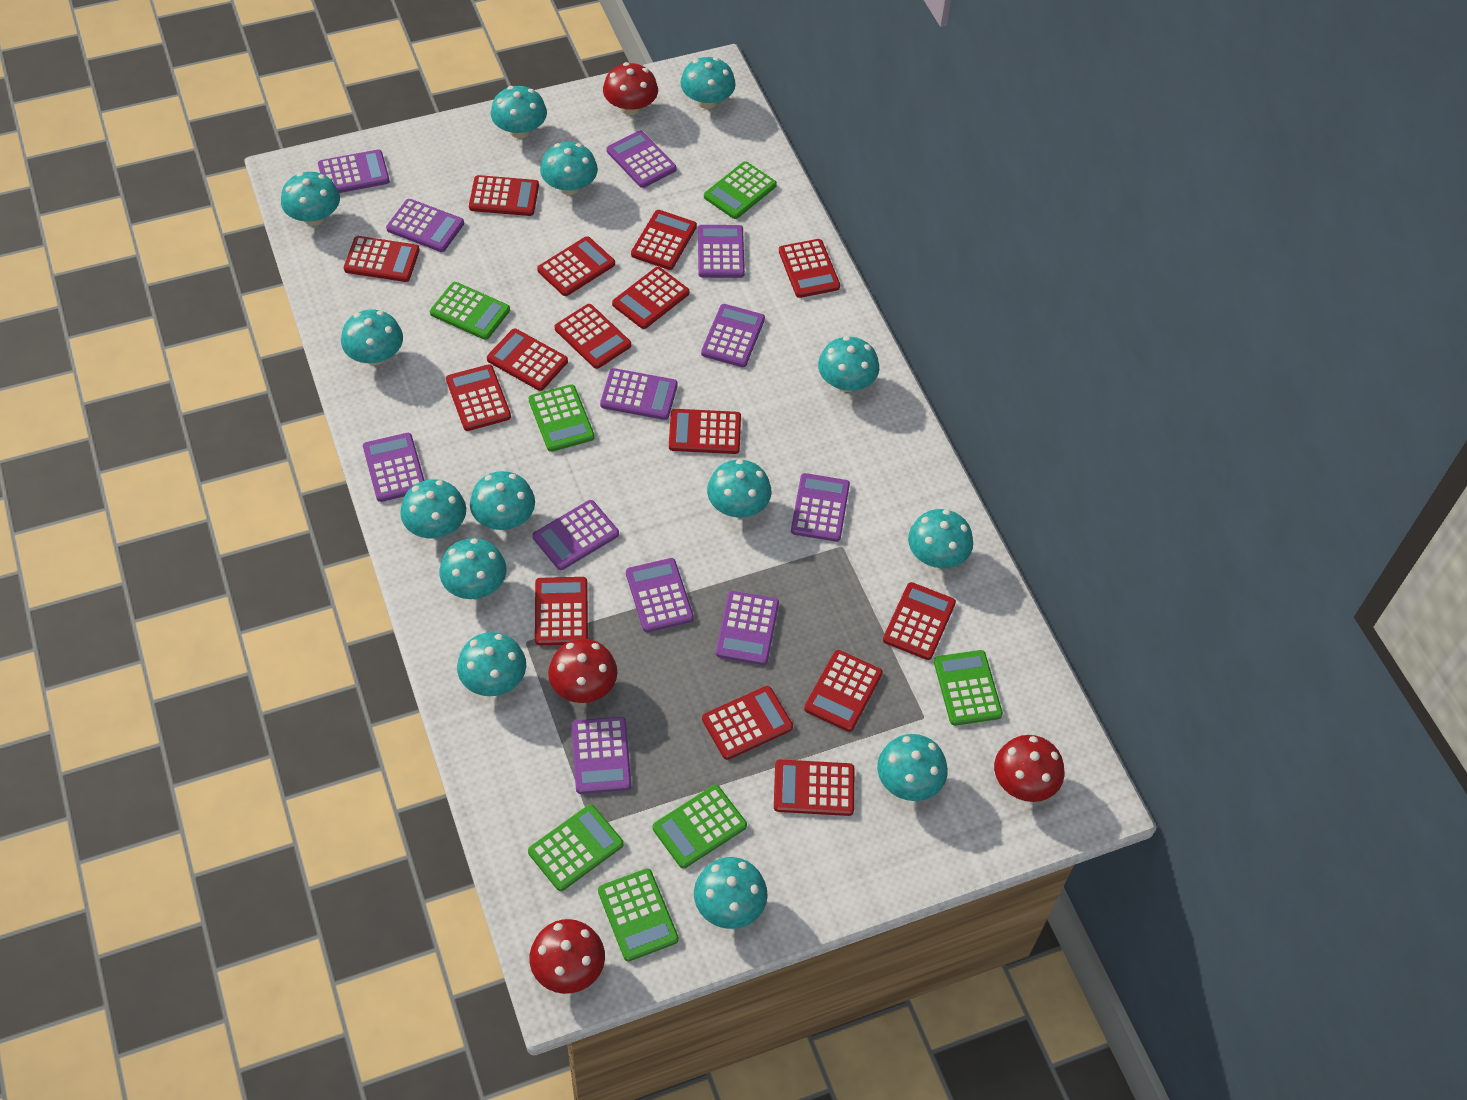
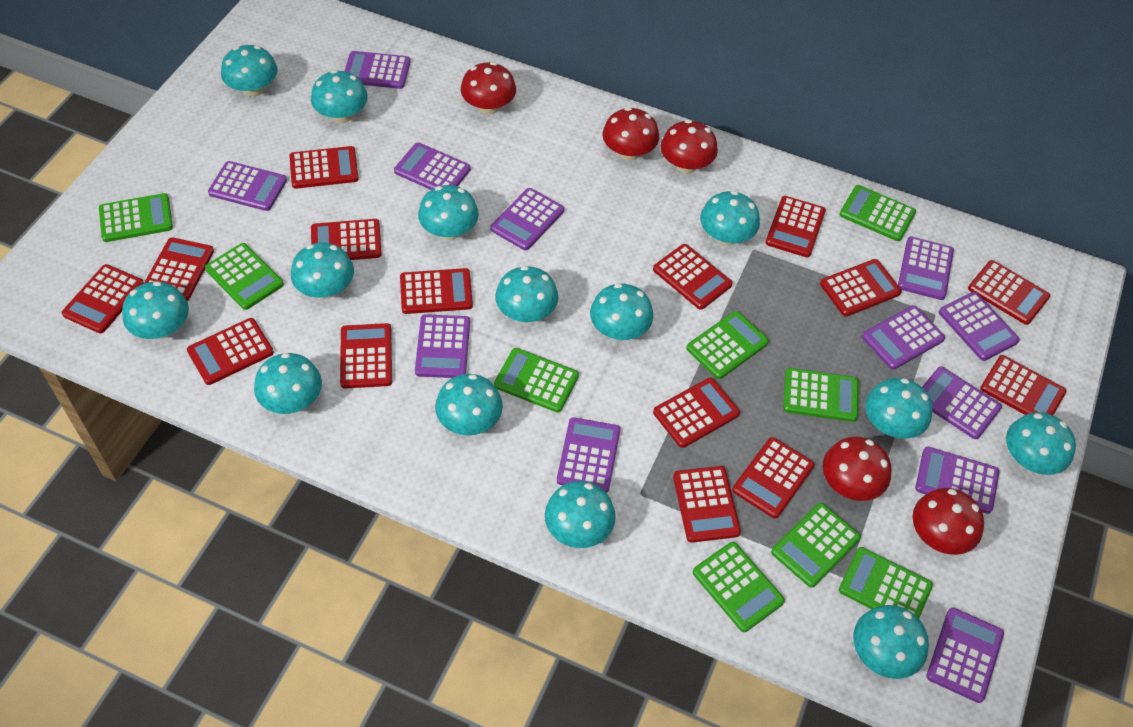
green calculator: [430,282,510,340] [528,804,624,891] [529,384,595,452] [598,869,679,962] [652,785,747,868] [704,161,777,219] [934,650,1003,726] = 7 -> [99,193,173,242] [205,243,284,310] [494,348,579,413] [686,311,769,379] [693,542,785,632] [771,503,861,588] [783,368,859,422] [839,185,916,241] [839,547,933,618] = 9
red mushroom: [530,919,605,994] [548,639,617,703] [603,62,658,115] [994,735,1064,802] = 4 -> [461,62,516,114] [602,107,659,161] [661,120,718,173] [823,437,891,501] [912,488,984,555] = 5

